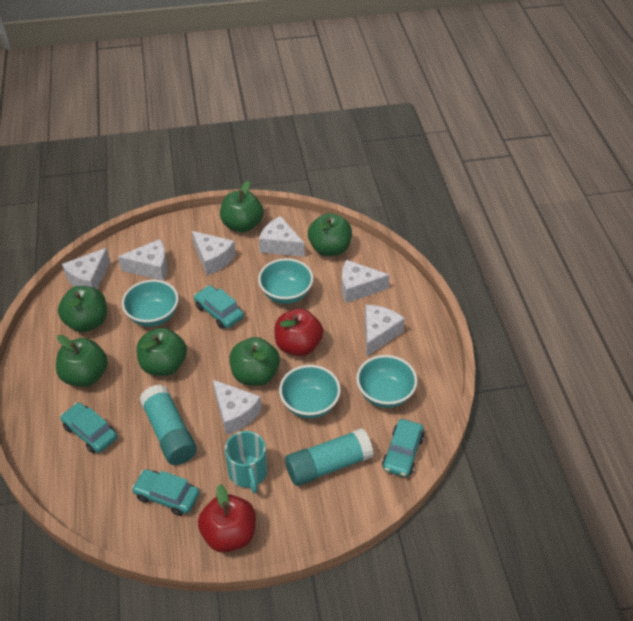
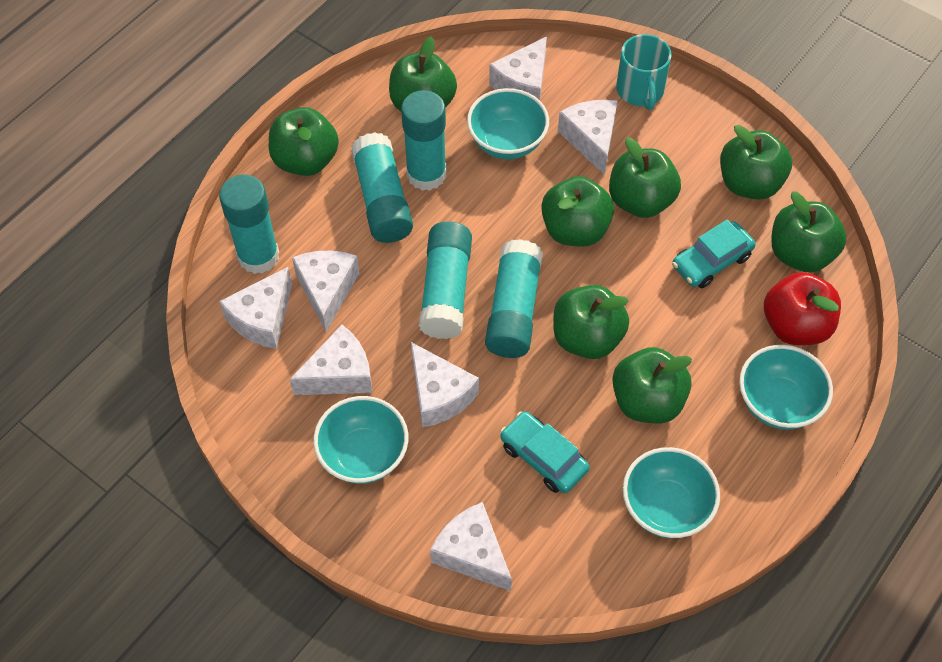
green apple: [56,335,108,387] [58,286,107,332] [137,328,187,376] [220,180,263,232] [229,337,280,386] [308,213,352,256] = 6 -> [269,107,339,176] [389,37,457,111] [541,176,614,247] [553,285,629,359] [609,138,681,218] [612,347,692,424] [720,125,792,200] [771,191,847,273] = 8
red apple: [198,484,256,553] [274,309,323,356] = 2 -> [764,272,841,345] = 1
turquoise car: [61,402,117,453] [132,469,200,516] [194,285,244,329] [382,419,424,477] = 4 -> [500,411,590,493] [672,220,756,288] = 2
turquoise glue stick: [139,384,197,465] [285,428,374,486] = 2 -> [219,175,279,274] [351,132,413,243] [401,90,446,191] [419,221,472,339] [485,239,543,358] = 5

